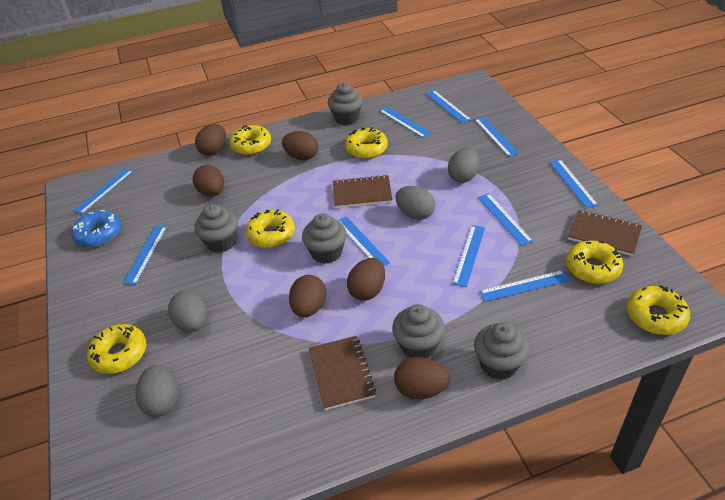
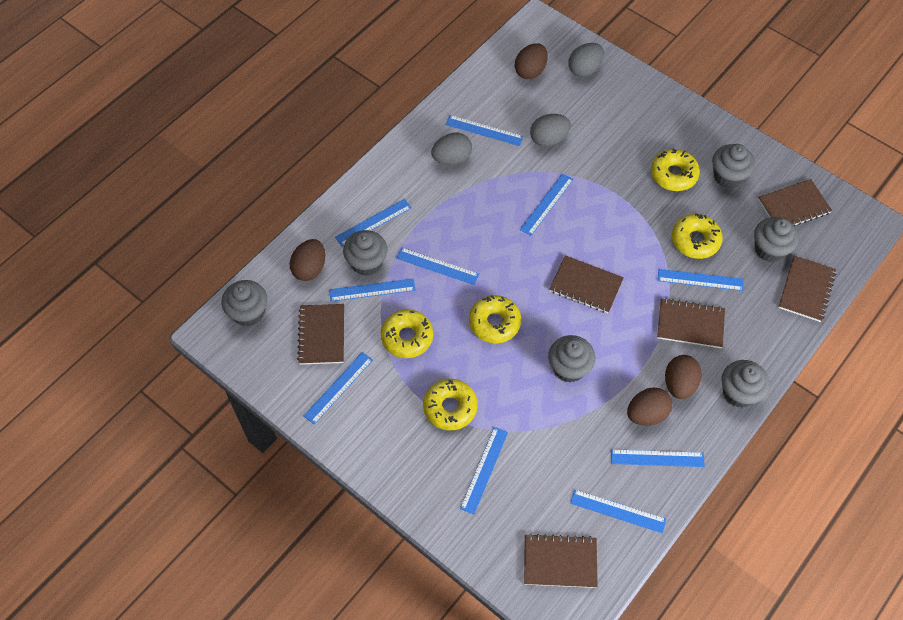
blue donut: [71,210,121,247] = 1 -> none = 0
brown egg: [193,165,224,197] [195,124,226,156] [282,131,318,160] [289,275,326,317] [347,258,385,301] [394,357,450,399] = 6 -> [289,239,325,281] [515,43,548,79] [627,387,673,426] [665,355,702,399] = 4
brown notebook: [309,336,376,410] [333,175,393,208] [568,210,642,256] = 3 -> [297,304,344,365] [524,533,598,588] [549,255,624,313] [657,298,725,348] [758,179,832,226] [778,256,836,322] = 6
grey cupcake: [195,204,238,253] [302,213,347,264] [328,83,363,125] [392,304,445,358] [474,322,529,380] = 5 -> [222,280,267,327] [343,230,388,276] [548,335,595,383] [712,144,755,189] [722,360,770,408] [754,217,799,262] = 6
grey egg: [136,365,178,417] [168,291,207,332] [395,186,435,220] [448,148,480,183] = 4 -> [431,133,472,165] [530,114,571,147] [569,43,604,77] = 3
yellow donut: [87,324,146,374] [229,125,271,155] [246,209,295,248] [345,127,388,159] [566,241,623,284] [627,285,690,335] = 6 -> [381,309,433,358] [423,379,478,430] [469,295,521,343] [651,149,700,191] [672,214,723,259] = 5

